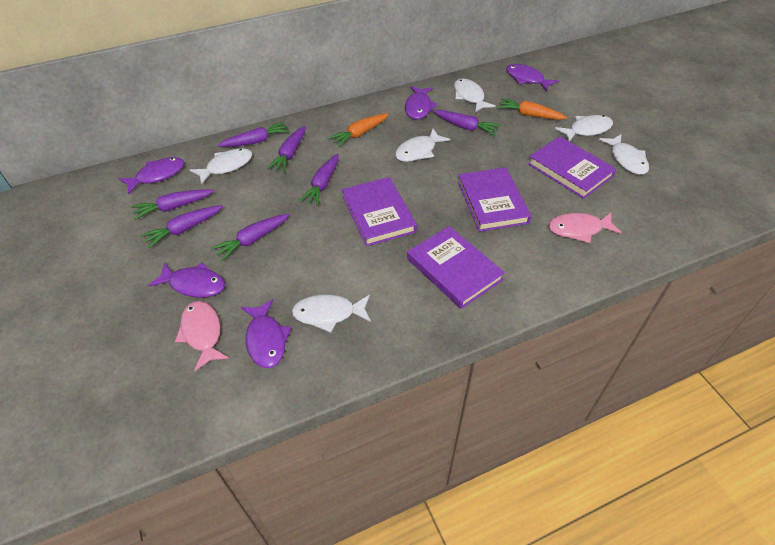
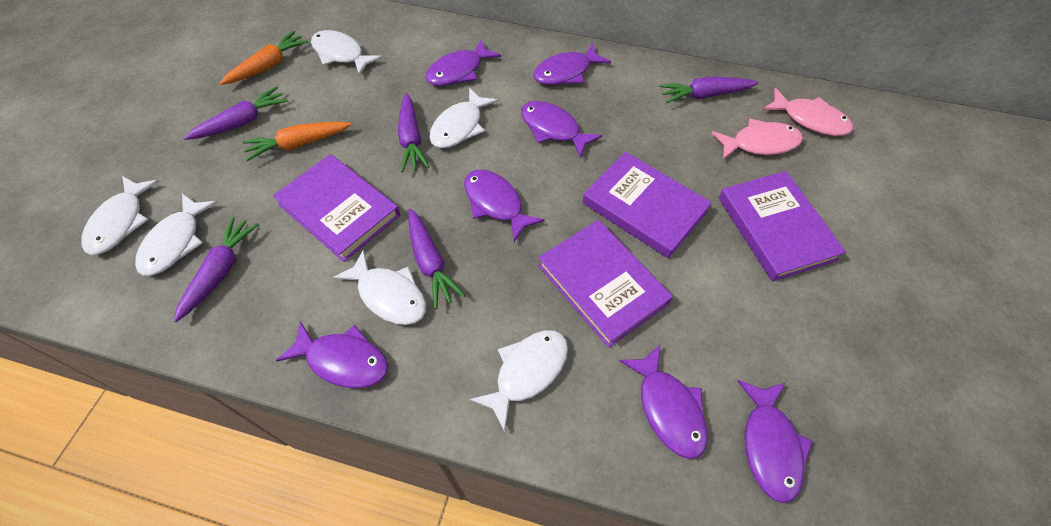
purple carrot: [131,189,214,220] [140,205,223,248] [211,214,290,261] [218,121,290,147] [267,126,305,173] [299,154,339,206] [433,110,501,136] = 7 -> [174,217,259,322] [184,86,288,140] [398,93,429,172] [408,208,465,309] [659,77,758,103] = 5
purple fish: [119,157,184,194] [148,262,225,298] [241,299,291,368] [405,86,438,119] [506,64,559,91] = 5 -> [276,321,388,388] [426,39,501,86] [464,170,545,242] [521,101,602,158] [533,43,611,85] [619,344,708,459] [737,380,813,503] = 7

